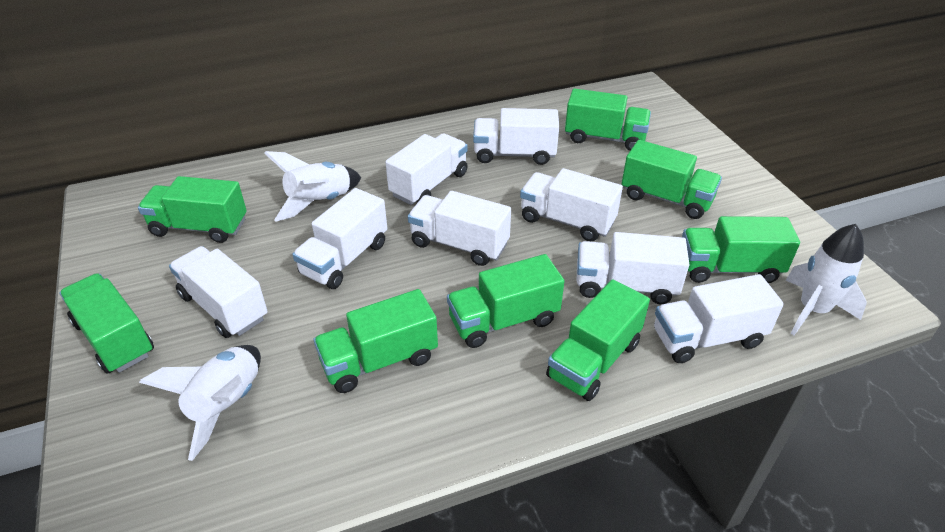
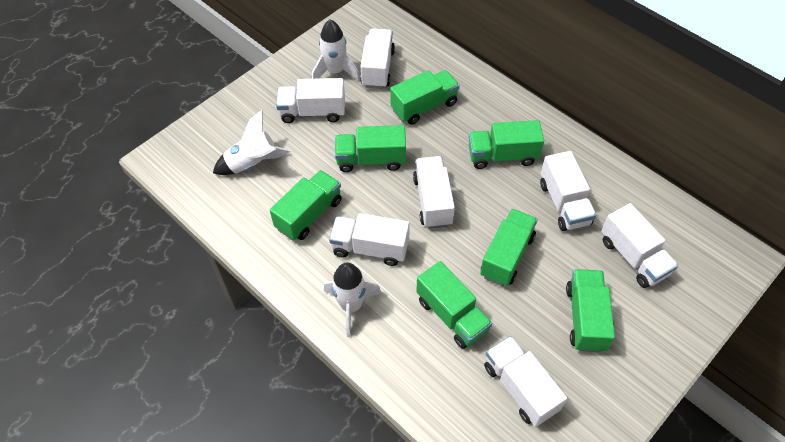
green truck: [59,273,154,374] [138,176,247,243] [313,289,438,393] [447,254,565,348] [546,279,650,401] [565,88,651,151] [622,140,722,219] [682,216,800,283] = 8 -> [270,170,342,240] [335,125,406,172] [390,70,460,125] [416,261,492,349] [469,120,544,169] [480,209,538,286] [566,269,615,352] = 7
white truck: [169,246,268,338] [292,188,388,289] [385,133,468,205] [408,191,511,266] [473,108,559,165] [520,168,623,241] [577,232,689,304] [654,274,784,363] = 8 -> [276,78,345,123] [329,213,410,266] [360,28,395,89] [413,156,455,229] [484,336,567,427] [540,151,596,231] [601,203,678,288] = 7

